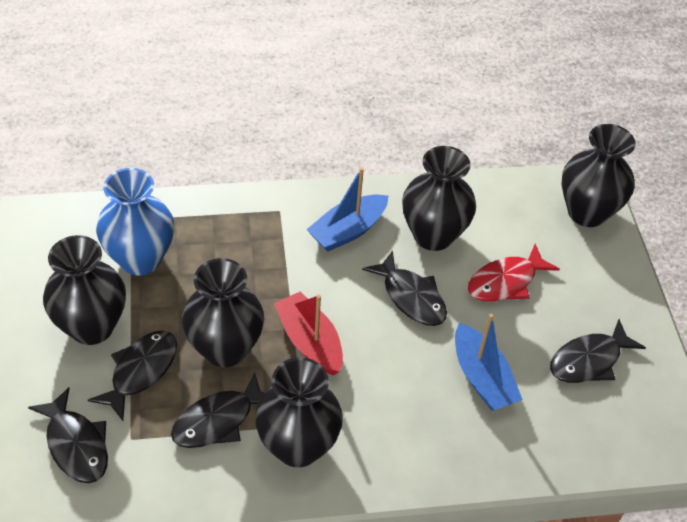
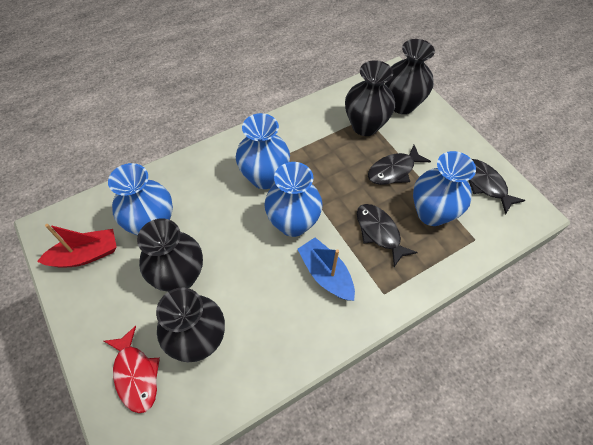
black fish: [28,387,108,483] [88,330,177,421] [171,372,265,448] [362,251,447,326] [550,319,646,383] = 5 -> [357,204,418,267] [368,145,431,185] [469,159,526,215] = 3
black vase: [43,235,126,345] [182,258,264,367] [255,357,343,467] [402,146,476,251] [562,124,636,227] = 5 -> [137,218,203,292] [156,288,225,362] [345,60,395,136] [385,39,435,114] = 4
blue boat: [306,167,388,252] [455,314,523,411] = 2 -> [297,237,355,301] = 1
blue vase: [96,168,174,276] = 1 -> [108,163,173,235] [236,113,290,189] [264,162,323,237] [413,151,476,226] = 4

